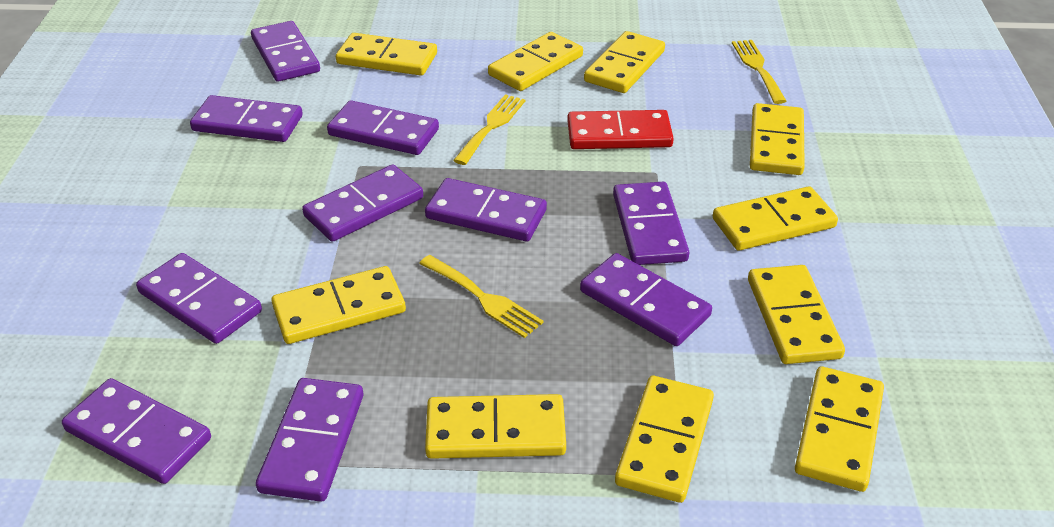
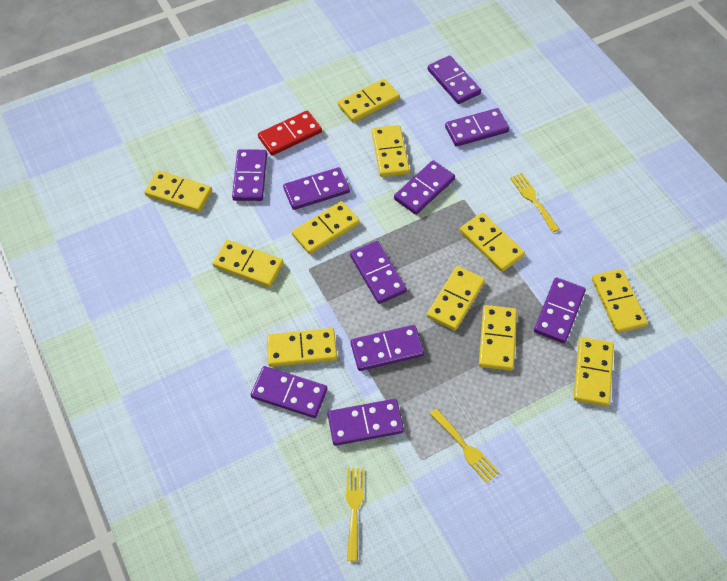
yellow domino: [271,266,406,344] [336,33,437,76] [425,394,566,459] [488,32,583,91] [584,31,665,93] [615,376,714,503] [713,186,838,251] [748,265,845,364] [750,103,805,175] [795,366,884,492] = 10 -> [144,170,212,212] [212,240,283,287] [267,328,337,367] [292,201,360,254] [338,79,400,122] [372,125,410,177] [427,266,485,331] [460,213,525,272] [479,305,517,371] [574,337,614,406] [592,269,648,333] = 11

